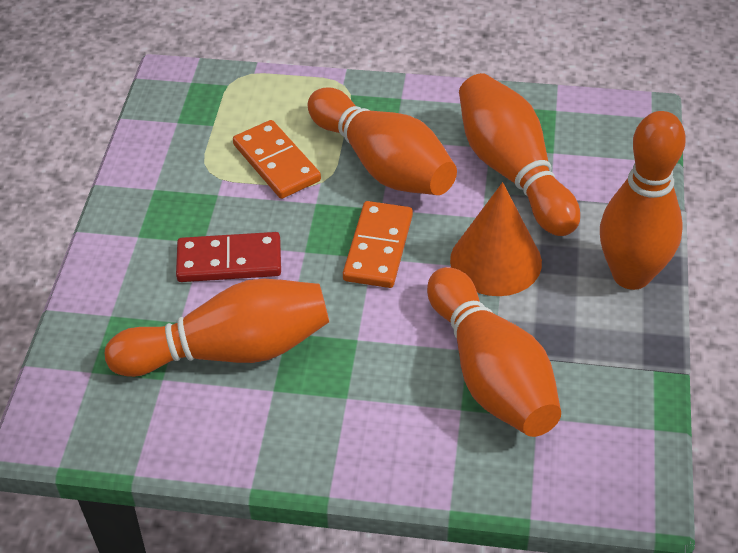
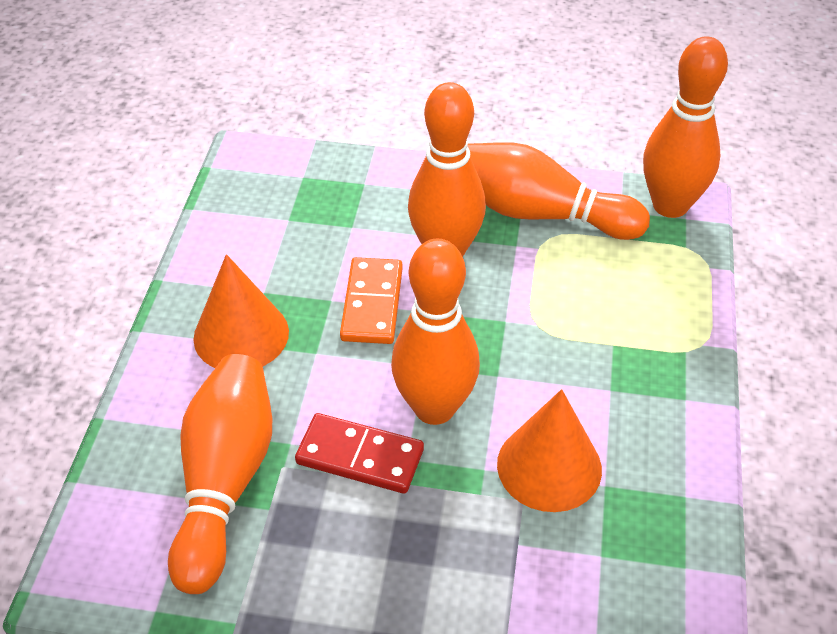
orange cone: [450,182,542,296] = 1 -> [193,254,289,368] [497,389,602,512] = 2
orange domino: [233,120,321,199] [343,201,413,288] = 2 -> [340,257,403,344] = 1

